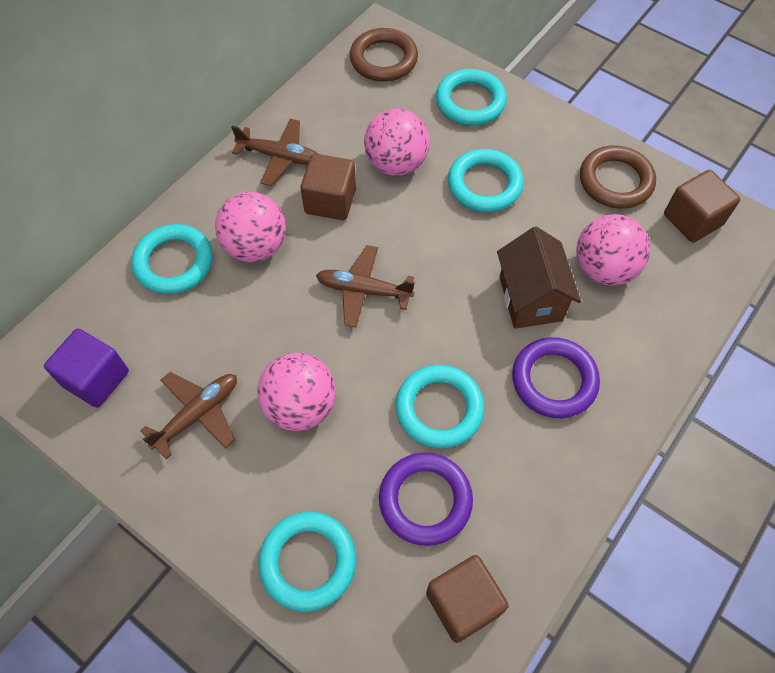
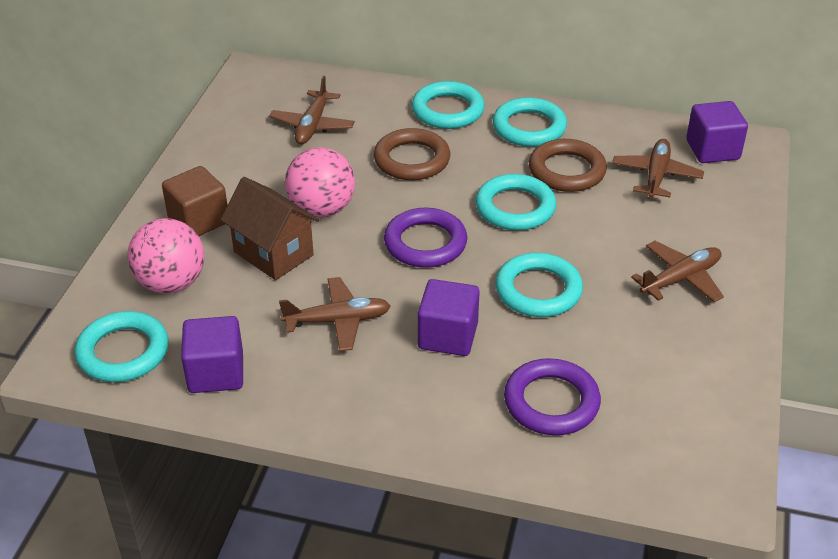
brown cube: [300,154,356,220] [426,555,509,643] [664,170,740,243] = 3 -> [162,166,228,236] = 1
brown plane: [140,372,237,459] [231,119,318,186] [316,245,415,327] = 3 -> [269,75,355,144] [279,277,391,351] [612,139,704,198] [631,241,724,302] = 4
pink ball: [215,192,286,262] [257,352,336,431] [364,108,430,176] [576,214,650,286] = 4 -> [128,218,204,294] [285,147,355,218] = 2
purple cube: [44,329,129,408] = 1 -> [181,316,243,393] [418,279,480,356] [686,101,748,163] = 3

